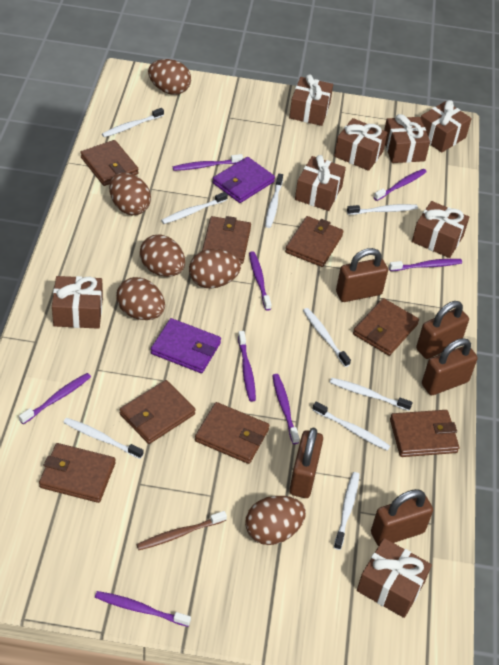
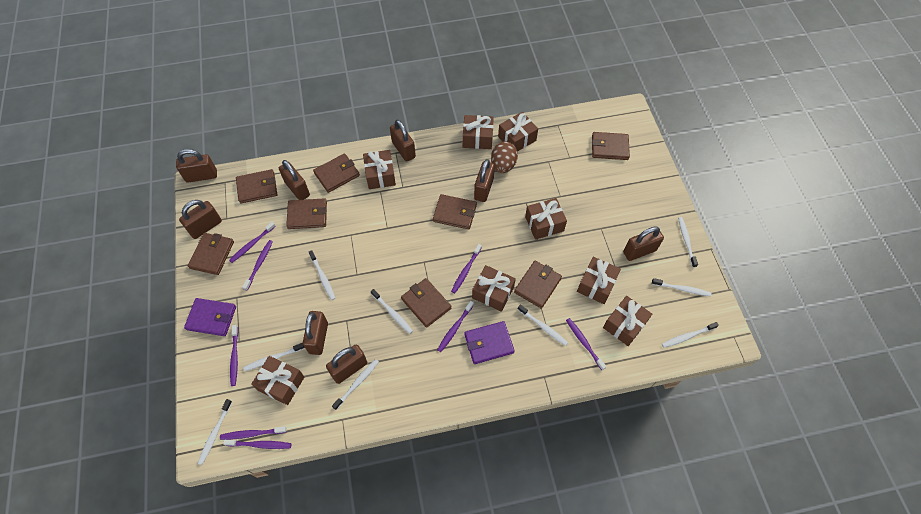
brown egg: [109,172,151,215] [116,277,165,320] [140,235,185,277] [148,59,191,95] [189,249,241,289] [245,496,306,545] = 6 -> [491,141,518,173] = 1
brown padlock: [289,427,323,498] [336,248,388,302] [371,489,433,546] [416,301,469,359] [422,338,478,395] = 5 -> [176,149,217,183] [179,200,222,239] [279,160,310,200] [303,311,328,355] [326,345,367,384] [390,120,416,162] [474,159,495,202] [623,227,664,261] = 8
brown toothbrush: [136,511,227,550] = 1 -> none = 0

